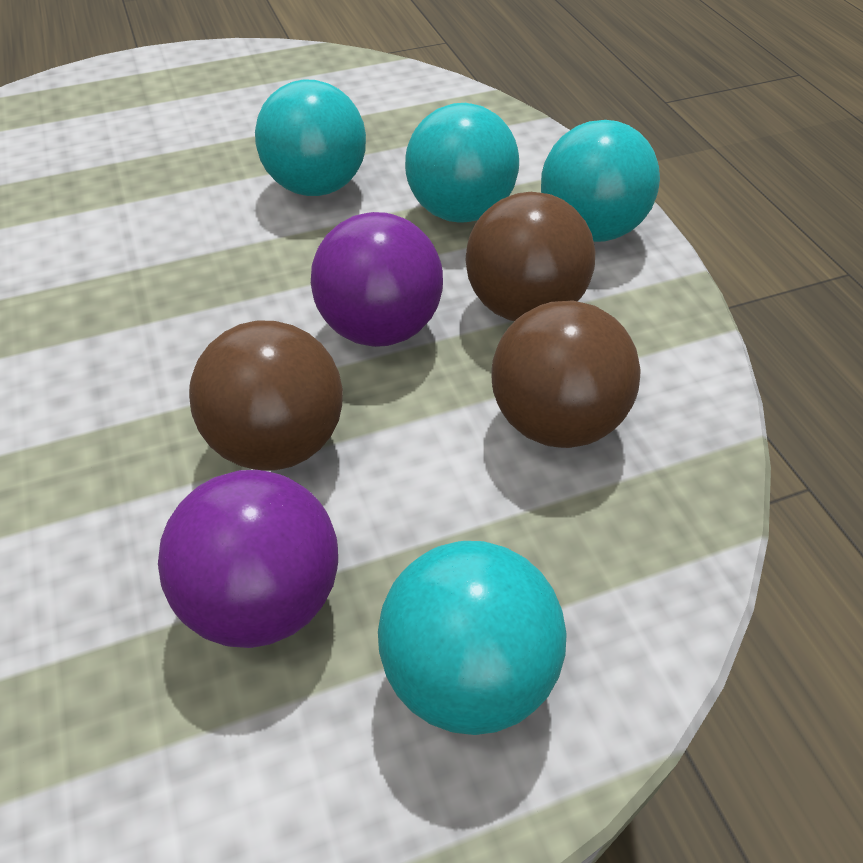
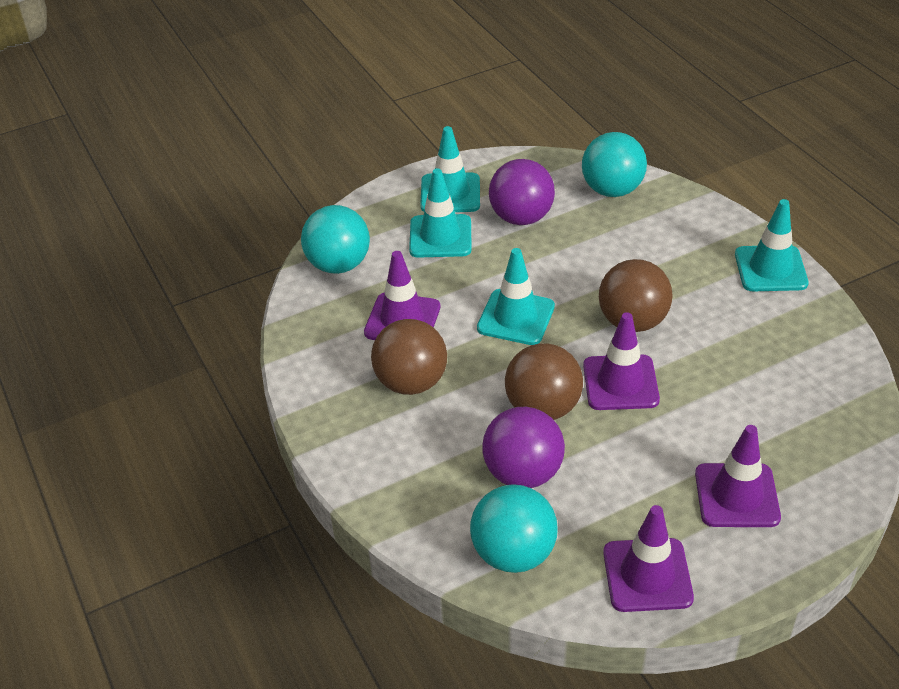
purple traffic cone: none = 0 -> [364,251,440,340] [583,312,660,410] [603,505,694,612] [695,425,781,527] = 4
turquoise ball: [255,79,366,196] [378,541,567,735] [405,103,519,223] [541,120,660,242] = 4 -> [301,205,370,274] [470,484,558,573] [582,132,647,197] = 3
turquoise traffic cone: none = 0 -> [409,169,472,258] [420,126,480,212] [477,248,555,345] [735,199,809,291] = 4

